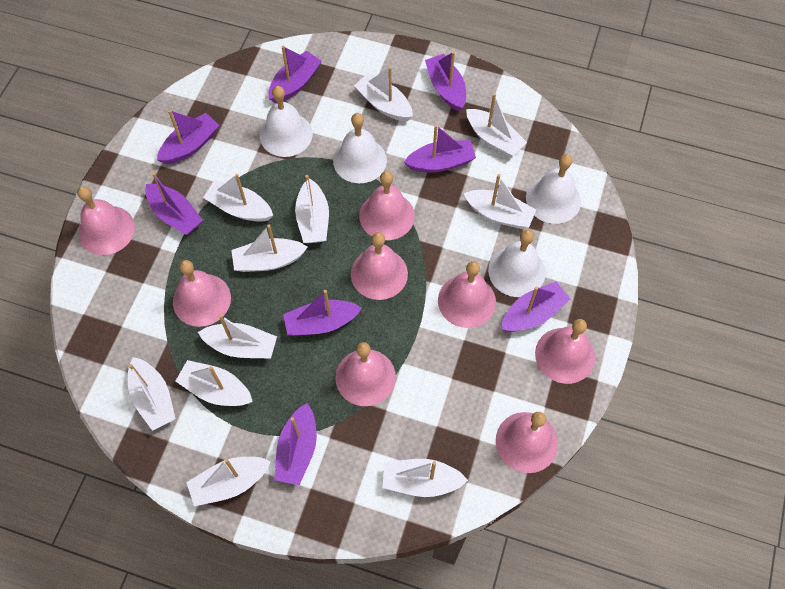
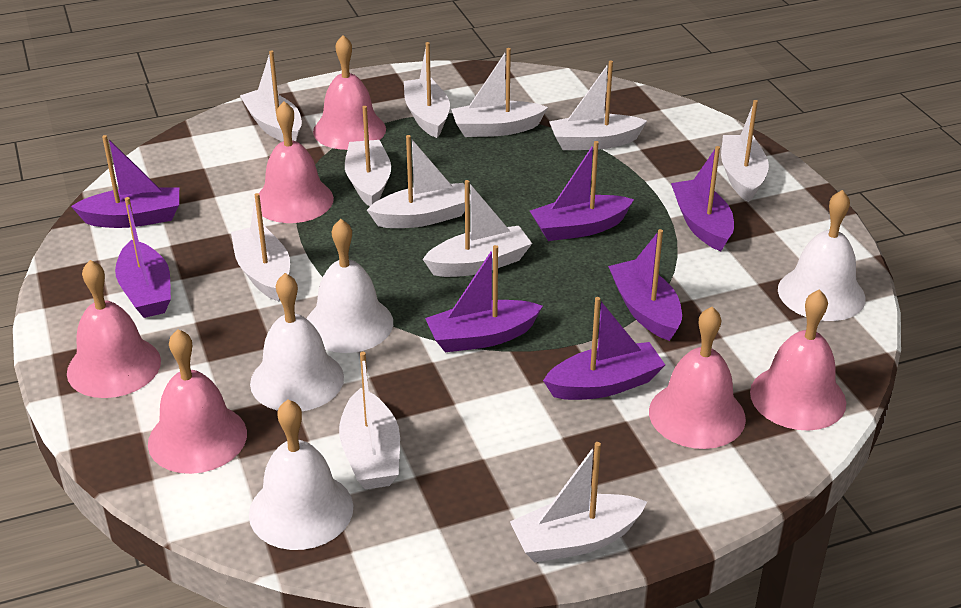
pink bell: [77,186,135,255] [173,260,231,327] [335,342,396,406] [351,232,408,300] [359,171,415,240] [438,261,496,328] [496,412,558,473] [535,319,595,384] = 8 -> [67,260,161,398] [148,329,247,474] [259,101,334,223] [313,35,386,150] [649,307,746,449] [750,289,846,430] = 6
purple boat: [145,172,203,235] [157,110,219,164] [268,46,322,103] [274,403,317,485] [283,290,362,336] [404,125,476,173] [425,51,466,111] [501,281,570,332] = 8 -> [71,135,179,228] [115,197,171,318] [425,245,543,352] [530,141,634,241] [543,297,665,400] [608,229,682,341] [671,146,734,251] = 7

